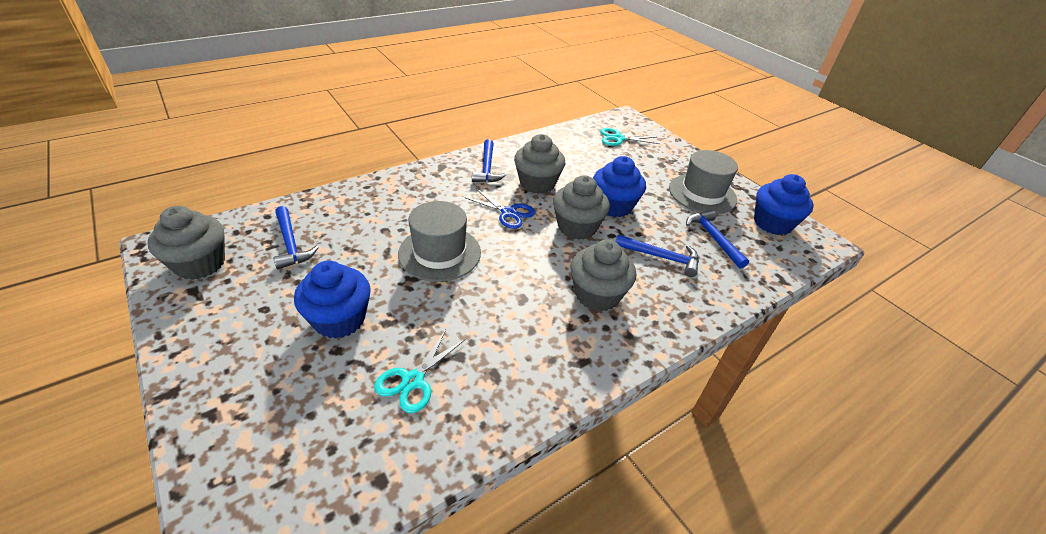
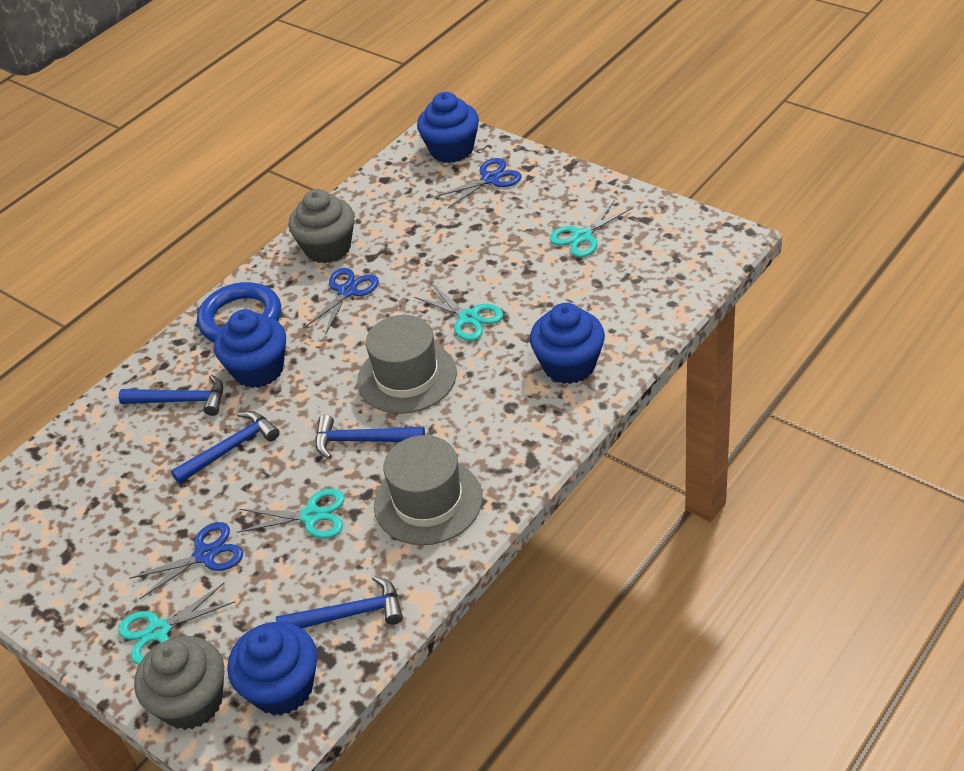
blue cupcake: [294,261,371,339] [593,156,646,217] [754,174,814,235] = 3 -> [214,309,286,388] [227,622,317,715] [417,92,479,163] [530,303,605,384] = 4
blue ring: none = 0 -> [197,282,281,342] = 1
blue scissors: [464,189,536,229] = 1 -> [129,522,243,599] [304,268,379,335] [435,158,522,208] = 3
grey cupcake: [147,206,225,280] [514,134,565,194] [553,175,610,240] [571,240,636,311] = 4 -> [134,636,224,730] [288,189,355,263] = 2
turquoise scissors: [374,329,466,413] [600,128,660,146] = 2 -> [118,583,235,665] [237,489,345,538] [414,283,503,341] [550,200,632,257] = 4

